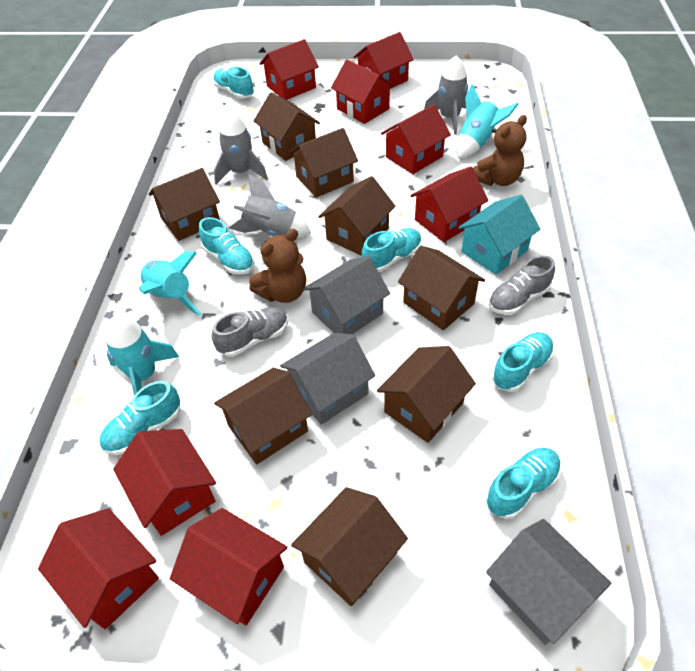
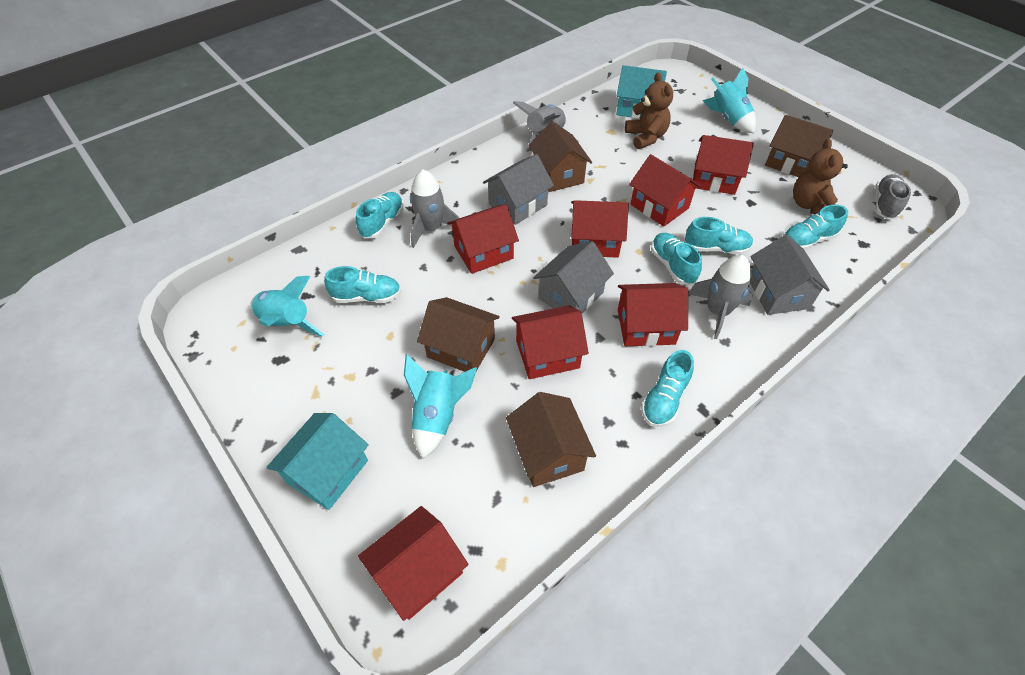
brown house: [149,168,220,241] [214,368,312,464] [254,92,320,161] [289,128,358,197] [291,487,408,606] [318,176,396,255] [377,346,476,443] [398,246,485,330] = 8 -> [417,297,500,372] [506,392,596,487] [529,121,592,192] [765,115,834,177] = 4
grey shoe: [212,307,288,357] [489,255,555,315] = 2 -> [875,174,911,219] = 1
red house: [38,508,159,629] [113,429,216,536] [170,508,287,626] [260,39,319,100] [331,59,395,124] [353,32,414,89] [381,104,451,174] [410,166,488,242] = 8 -> [358,506,469,621] [447,204,519,274] [512,305,589,379] [571,200,629,258] [618,283,688,347] [629,154,701,227] [693,135,754,195] = 7
turquoise house: [458,195,540,275] = 1 -> [266,413,369,510] [616,65,667,119] = 2

